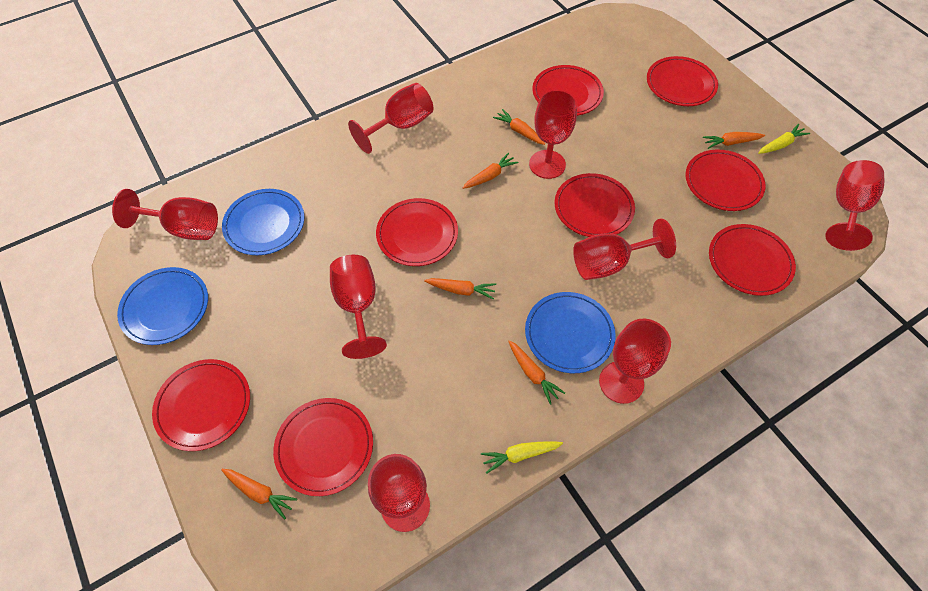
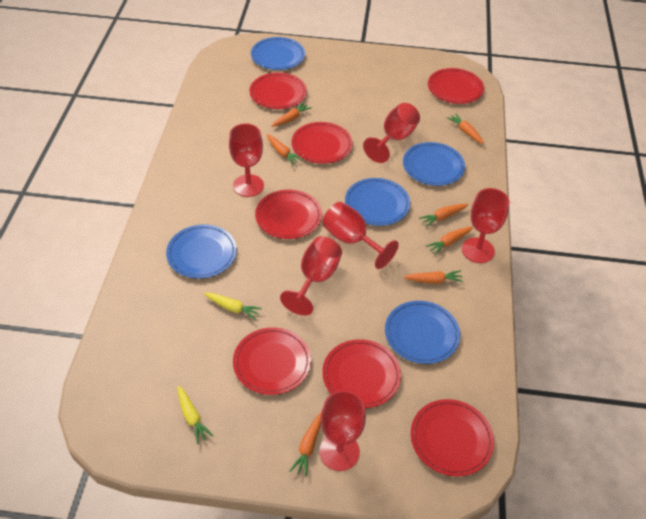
blue plate: [117,267,208,345] [222,189,304,255] [525,292,616,373] = 3 -> [166,224,237,279] [251,37,305,70] [345,178,410,226] [385,301,460,364] [403,142,465,186] = 5
orange carrot: [221,469,297,519] [424,278,496,300] [462,153,519,189] [493,109,545,145] [508,340,565,405] [703,132,765,149] = 6 -> [267,134,303,165] [271,102,312,127] [290,412,321,477] [403,270,463,284] [419,204,469,227] [426,226,473,255] [447,113,484,144] = 7
red goblet: [112,189,218,240] [330,255,387,359] [348,83,434,154] [368,454,430,532] [529,90,577,179] [573,219,676,280] [599,319,671,404] [825,160,884,251] = 8 -> [229,123,264,197] [280,236,342,316] [319,390,366,471] [322,202,399,269] [363,103,420,163] [462,188,509,263] = 6
red plate: [152,359,250,451] [273,398,373,496] [376,198,458,266] [532,65,604,116] [554,173,635,237] [647,56,718,106] [685,150,765,211] [709,224,796,296] = 8 -> [233,327,311,395] [250,73,307,109] [255,190,322,239] [291,122,353,164] [322,339,401,408] [411,399,494,477] [428,68,484,104] = 7

